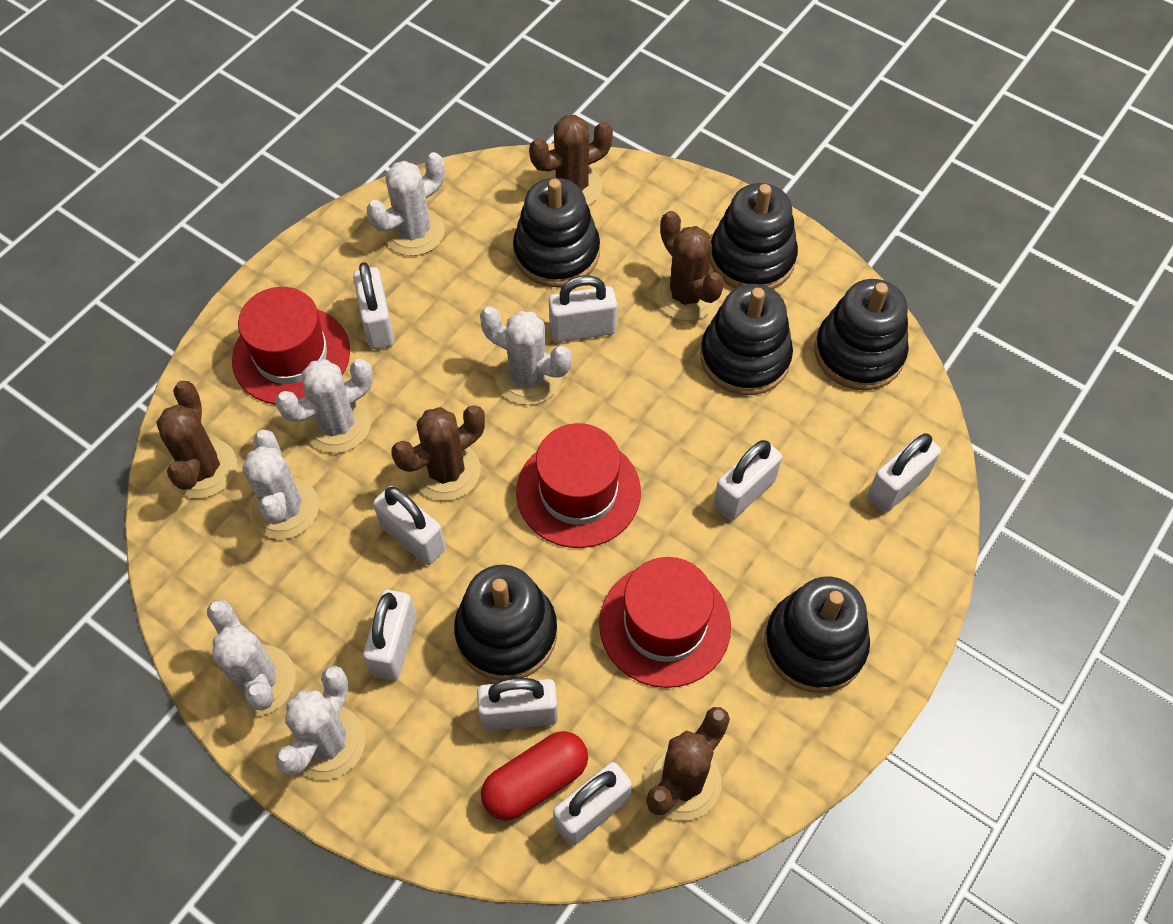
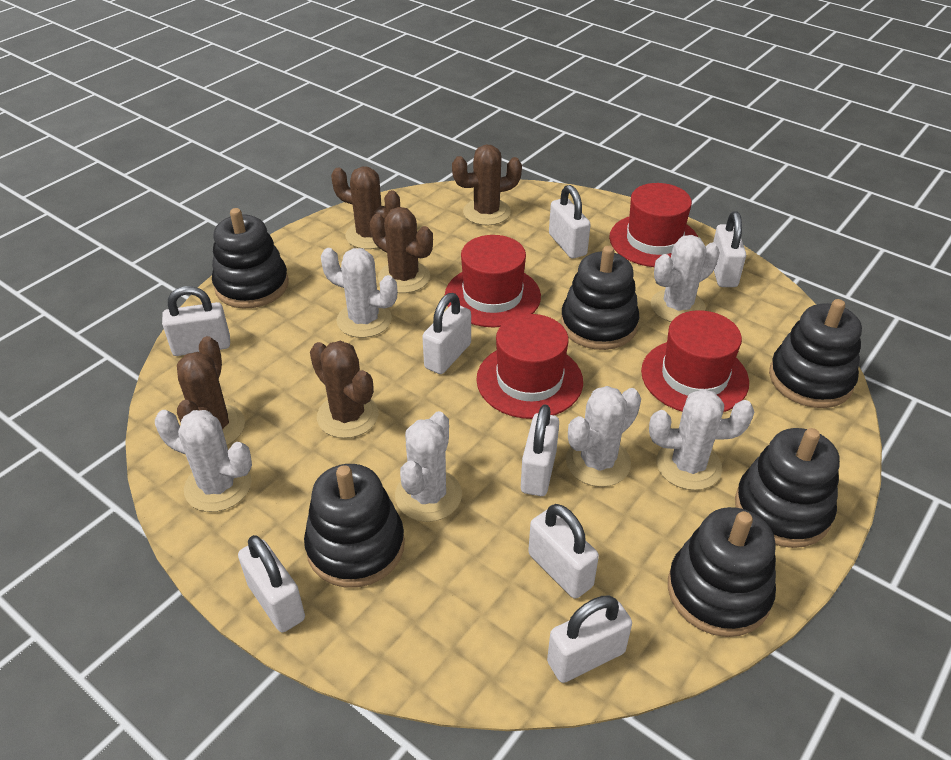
red capsule: [481,731,588,821] = 1 -> none = 0
red hat: [232,287,350,405] [516,423,641,548] [599,557,731,688] = 3 -> [445,235,541,327] [476,314,583,419] [609,183,698,267] [641,310,749,412] = 4

